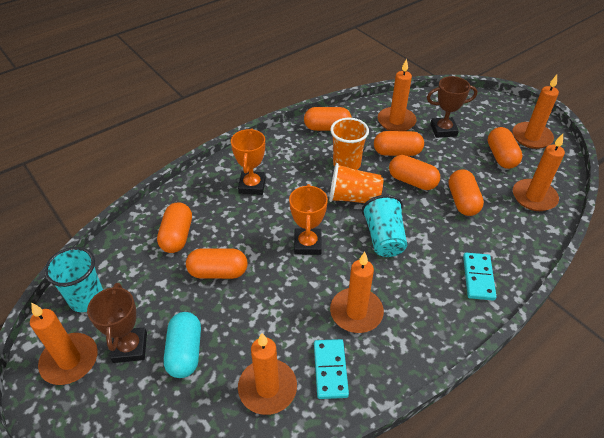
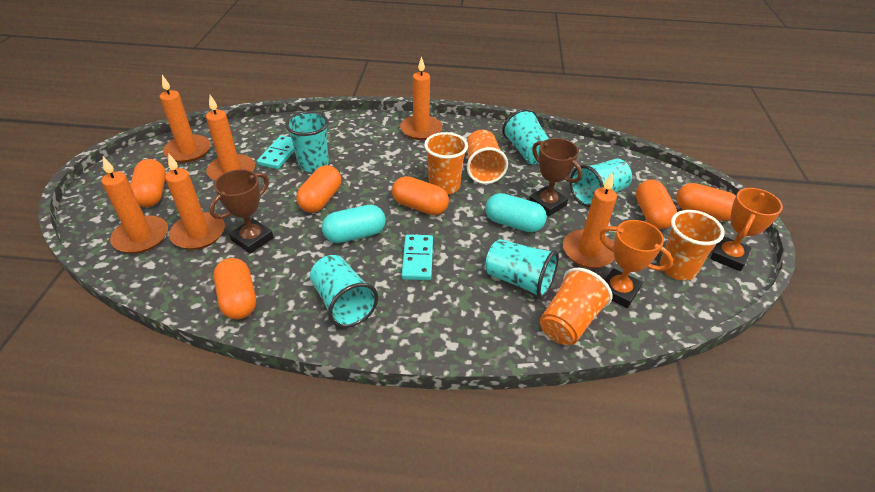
orange capsule: [157,202,192,253] [186,248,248,279] [304,107,352,131] [374,131,424,156] [389,155,440,190] [448,169,484,216] [488,127,523,169] = 7 -> [130,159,166,207] [213,258,256,319] [296,165,341,213] [392,176,449,215] [636,179,677,229] [676,183,736,221] = 6
orange cup: [329,163,383,203] [330,118,369,170] = 2 -> [424,132,468,195] [467,130,508,184] [540,268,612,345] [660,210,725,281] = 4
turquoise capsule: [164,312,201,378] = 1 -> [322,205,386,243] [485,193,547,232] = 2
turquoise cup: [44,247,103,312] [362,195,407,257] = 2 -> [285,111,329,172] [310,255,378,328] [485,239,559,299] [502,109,549,164] [570,159,632,207] = 5

